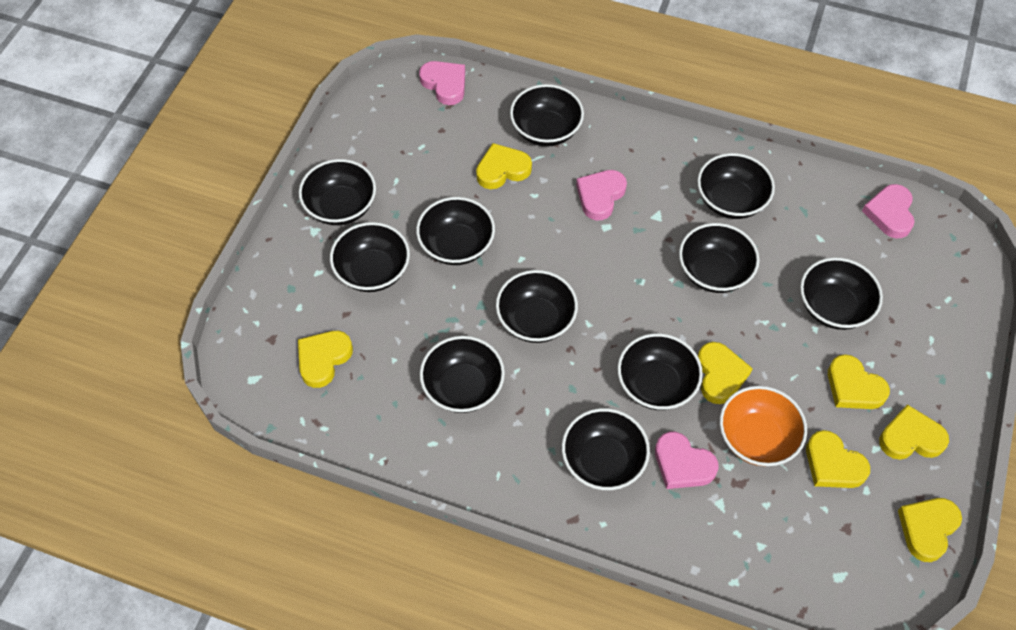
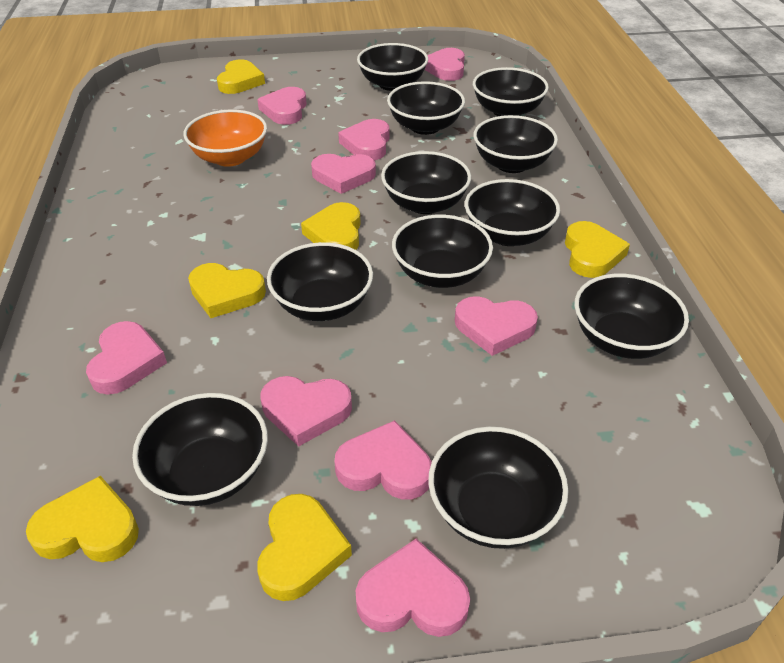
pink heart: [419,61,465,105] [576,170,627,220] [655,432,719,489] [862,184,915,239] = 4 -> [86,321,167,395] [257,87,307,125] [261,376,352,446] [311,154,376,194] [335,420,432,499] [338,119,390,160] [355,538,470,637] [425,48,465,81] [455,296,538,356] = 9
yellow heart: [298,331,353,388] [476,143,532,189] [698,342,753,404] [806,430,870,488] [828,354,890,409] [879,404,949,460] [898,498,962,562] = 7 -> [26,476,139,562] [188,263,266,318] [217,59,265,94] [257,494,352,601] [301,202,361,250] [565,221,630,278] = 6

